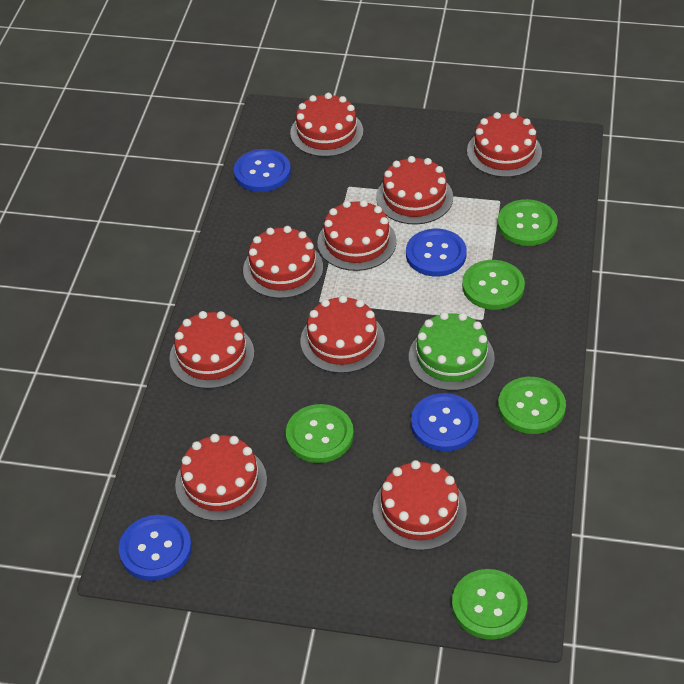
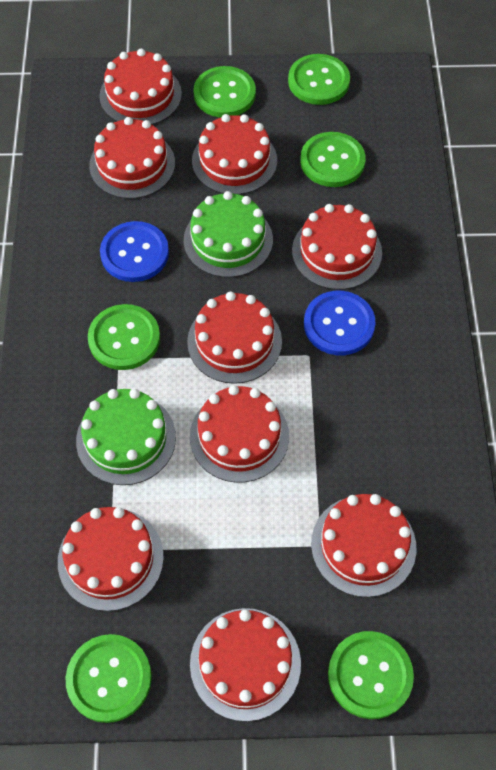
blue button: [119,515,192,581] [234,149,291,192] [406,229,467,277] [411,393,479,451] = 4 -> [100,221,169,282] [304,291,375,355] = 2
green button: [286,404,354,463] [452,569,527,640] [462,260,525,310] [497,199,558,246] [498,377,566,434] = 5 -> [66,634,152,723] [88,304,160,370] [193,66,256,118] [288,54,350,105] [300,132,366,187] [328,631,414,719] = 6
green cake: [409,312,495,391] = 1 -> [76,389,176,485] [184,191,273,278] = 2

